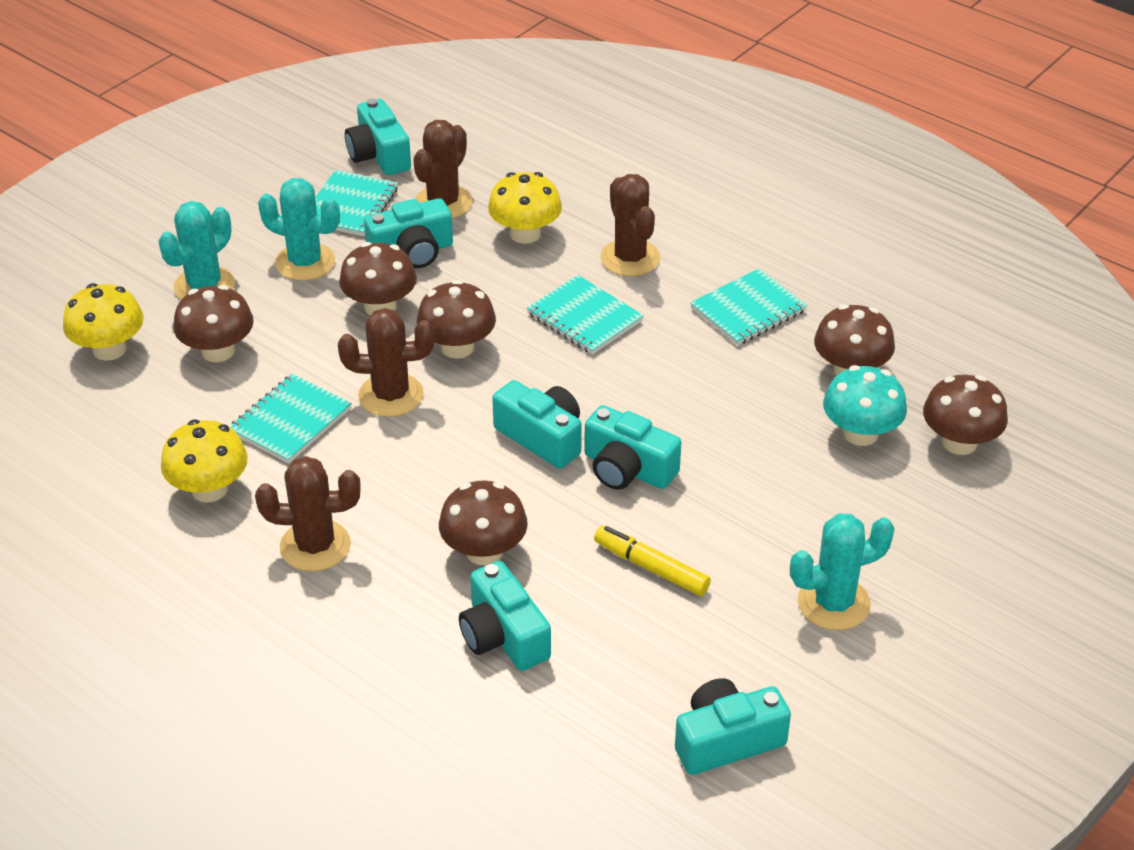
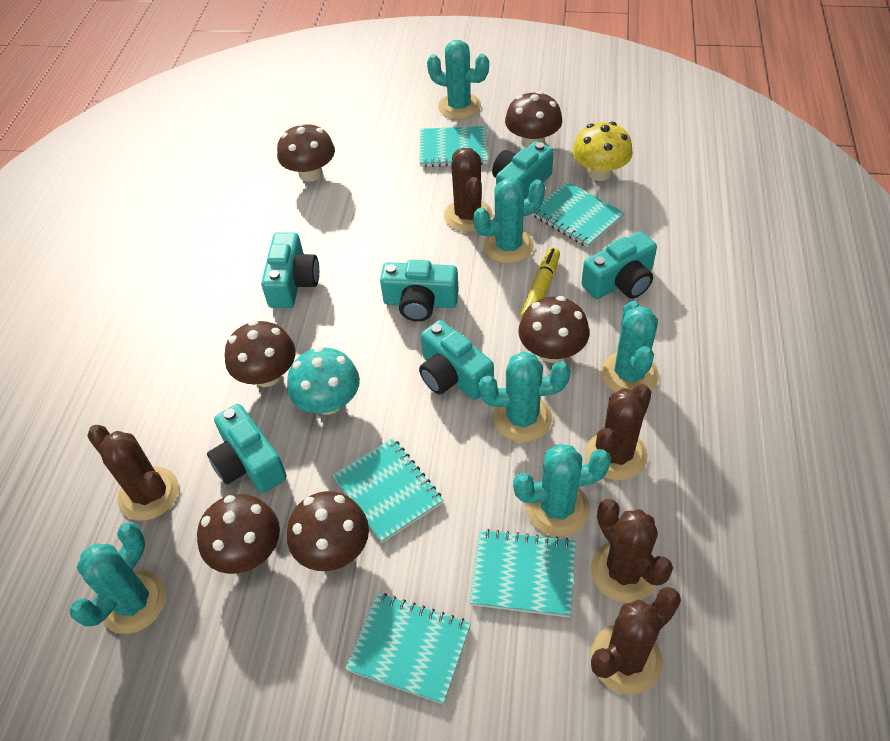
brown cactus: [255,456,361,571] [338,308,435,417] [413,120,472,218] [600,174,660,276] = 4 -> [87,425,179,521] [444,148,492,232] [586,384,652,480] [590,587,681,695] [591,499,673,603] = 5
turquoise cactus: [158,201,235,300] [258,178,340,281] [790,513,895,630] = 3 -> [70,522,166,634] [427,40,489,120] [473,178,545,264] [479,351,570,442] [513,444,611,536] [601,301,659,393] = 6
turquoise notebook: [229,374,352,464] [315,170,398,236] [527,275,644,355] [690,268,807,346] = 4 -> [333,438,443,543] [345,593,471,705] [419,126,488,167] [470,529,576,617] [532,181,625,247] = 5
yellow mushroom: [63,283,144,361] [161,419,248,503] [488,172,562,244] = 3 -> [573,122,633,181] = 1

